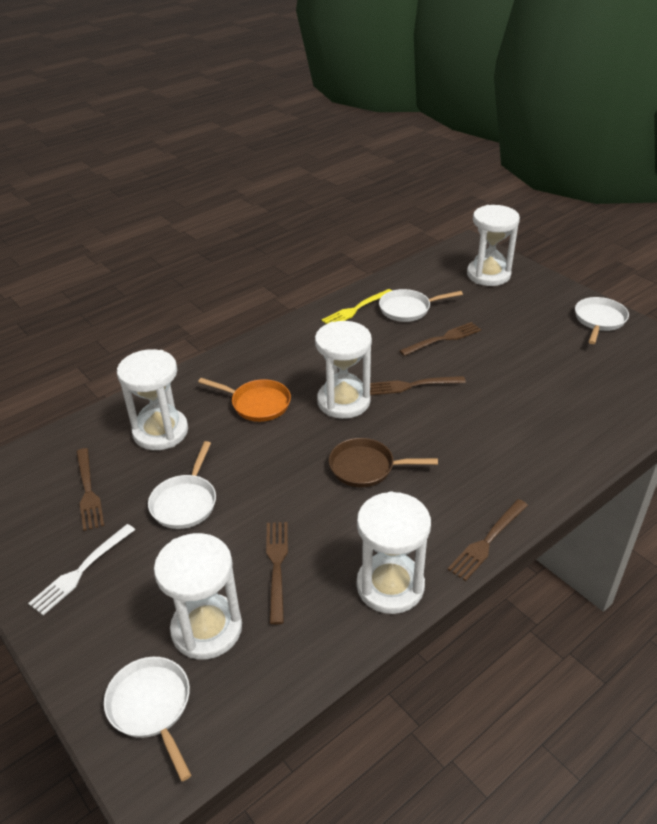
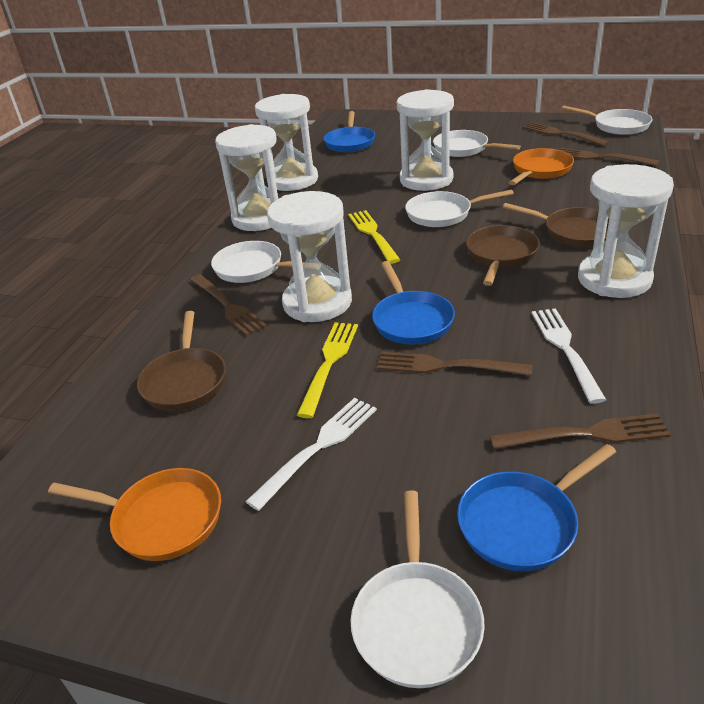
blue pan: none = 0 -> [324,111,375,152] [372,261,455,345] [457,444,616,571] = 3
brown pan: [329,438,438,487] = 1 -> [137,311,226,411] [466,225,540,286] [503,203,609,247] = 3
orange pan: [198,378,291,422] = 1 -> [48,468,221,561] [509,148,574,185] = 2
white fork: [28,524,135,615] = 1 -> [245,398,377,511] [532,308,606,404] = 2
white pan: [104,657,191,781] [148,441,216,529] [379,289,463,322] [575,297,629,344] = 4 -> [211,241,305,283] [350,490,485,688] [405,189,514,227] [433,130,521,157] [562,106,652,135] = 5
yellow fork: [322,289,392,324] = 1 -> [297,322,358,418] [348,210,400,264] = 2

